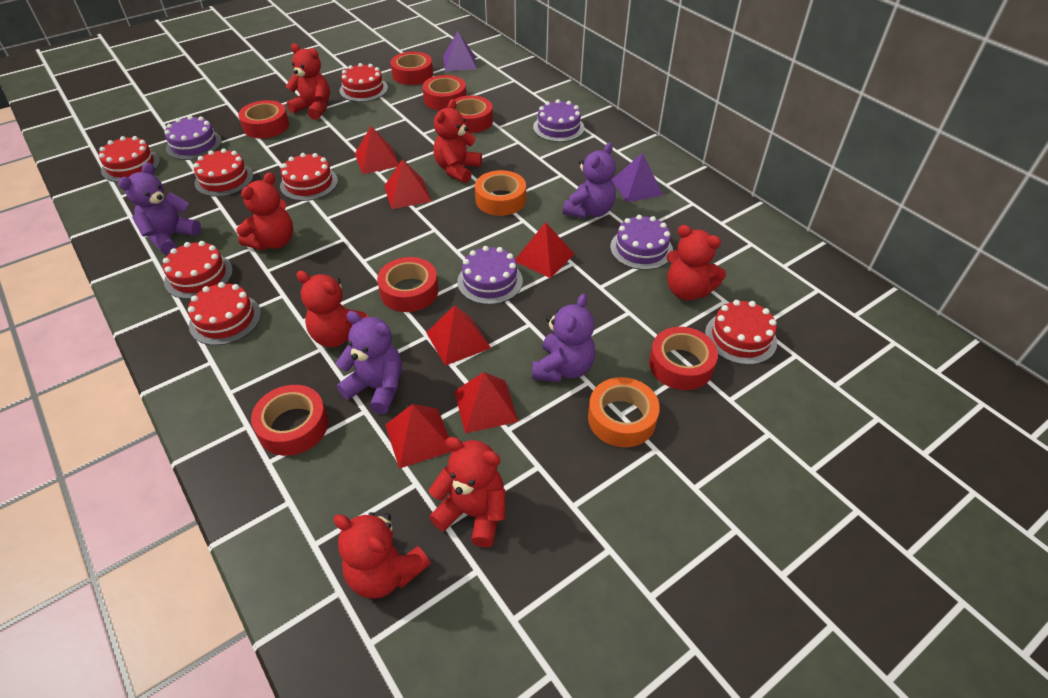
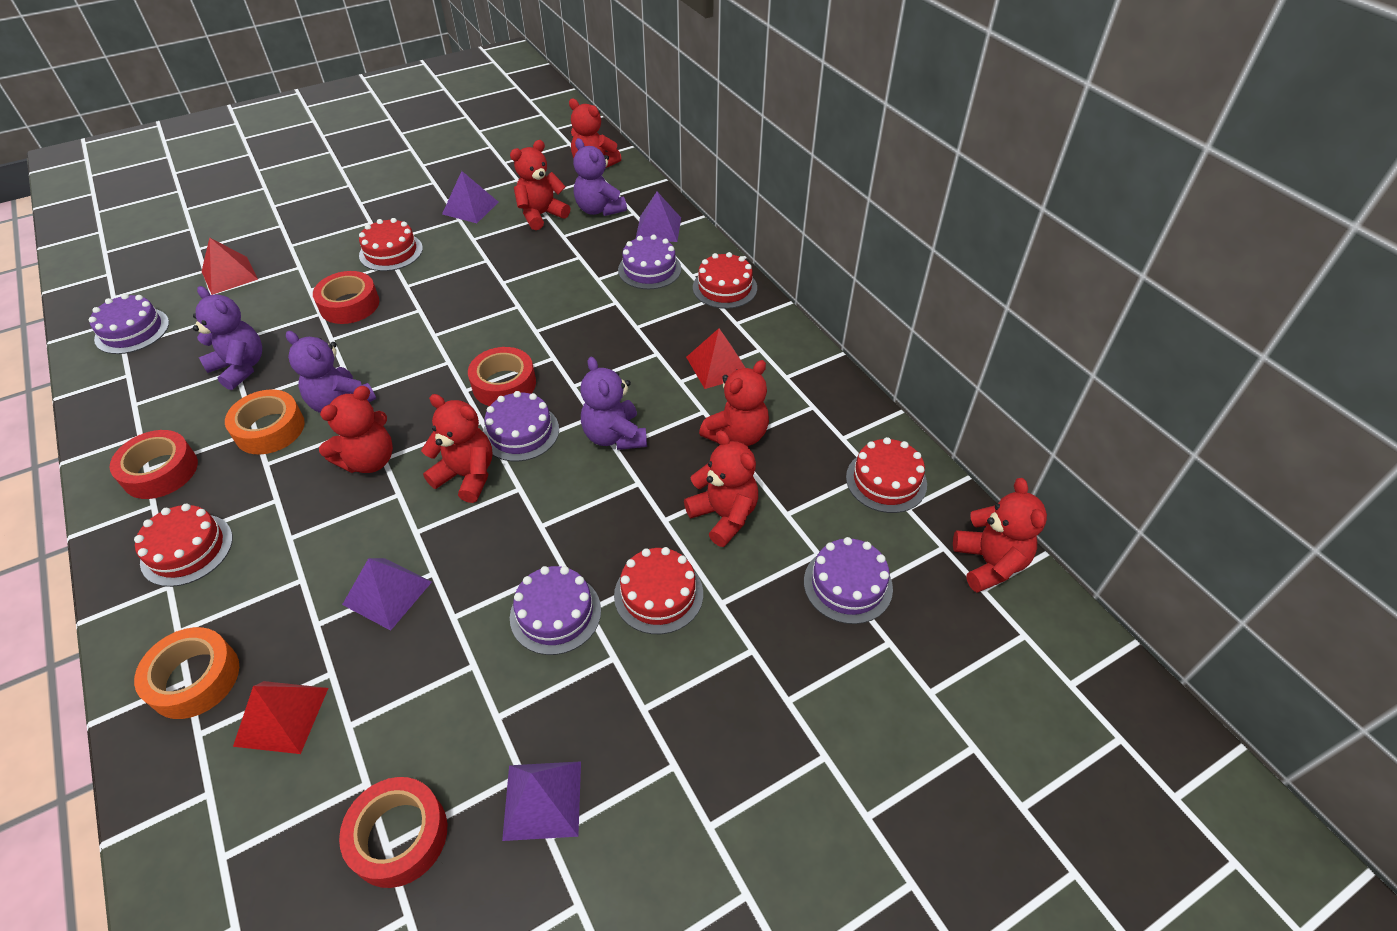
purple cake: [165,115,222,160] [457,246,523,305] [533,99,584,142] [610,215,673,270] = 4 -> [89,294,169,354] [483,391,559,462] [510,566,601,655] [618,235,681,289] [804,537,893,624] = 5
purple pyramid: [443,31,477,71] [612,153,663,202] = 2 -> [342,558,432,631] [442,171,498,223] [502,761,581,841] [636,192,681,242] = 4
red cake: [99,136,160,182] [163,241,233,299] [188,282,261,345] [194,148,253,197] [280,153,338,201] [339,63,388,102] [705,300,777,365] = 7 -> [134,504,233,587] [359,218,423,271] [614,547,703,634] [693,252,757,309] [846,437,927,513] = 5
red pyramid: [355,126,399,174] [384,159,432,209] [385,404,452,469] [426,305,491,366] [454,372,518,433] [515,222,574,278] = 6 -> [201,237,258,295] [233,681,328,754] [686,328,746,389] = 3
red tape: [238,100,289,139] [251,385,328,456] [377,257,439,312] [391,52,433,85] [423,75,466,110] [447,96,493,133] [649,327,718,390] = 7 -> [110,430,198,499] [313,271,379,324] [339,777,447,888] [468,347,536,406] = 4

